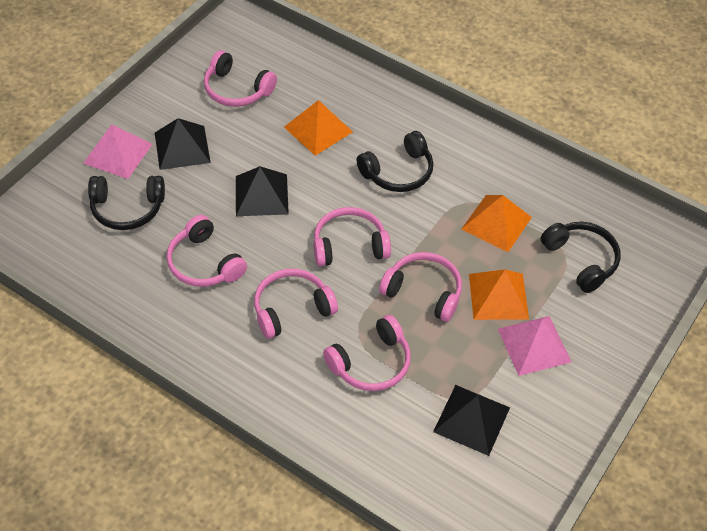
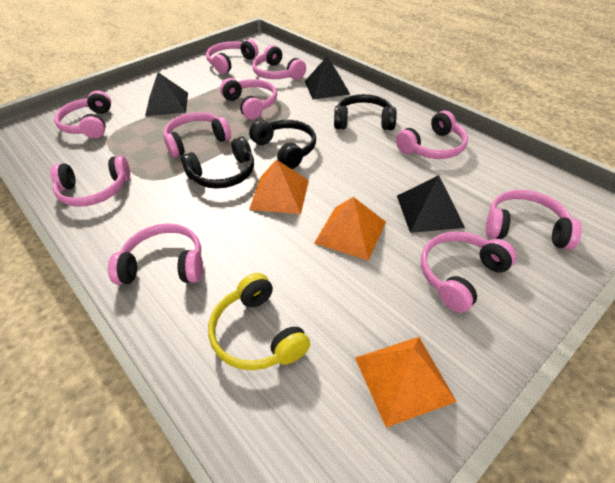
pink headphones: [167,215,247,287] [204,50,277,107] [254,269,338,339] [314,207,391,266] [323,315,411,391] [379,252,462,322] = 6 -> [50,155,130,207] [54,91,111,138] [108,223,203,284] [163,112,231,158] [206,39,259,74] [220,78,277,120] [252,45,306,80] [396,111,468,159] [421,231,517,313] [485,190,582,250] = 10
pink pyramid: [83,124,152,179] [498,316,571,376] = 2 -> none = 0
yellow headphones: none = 0 -> [208,273,310,370] = 1

